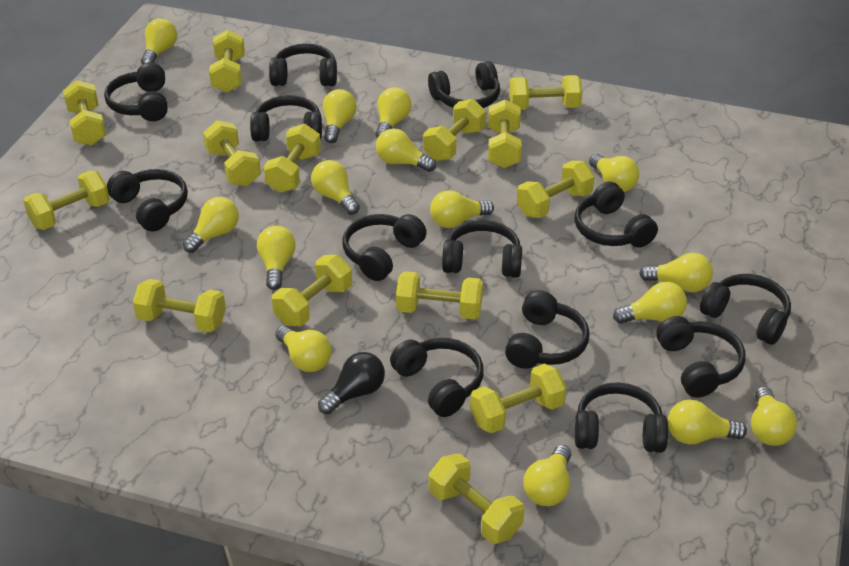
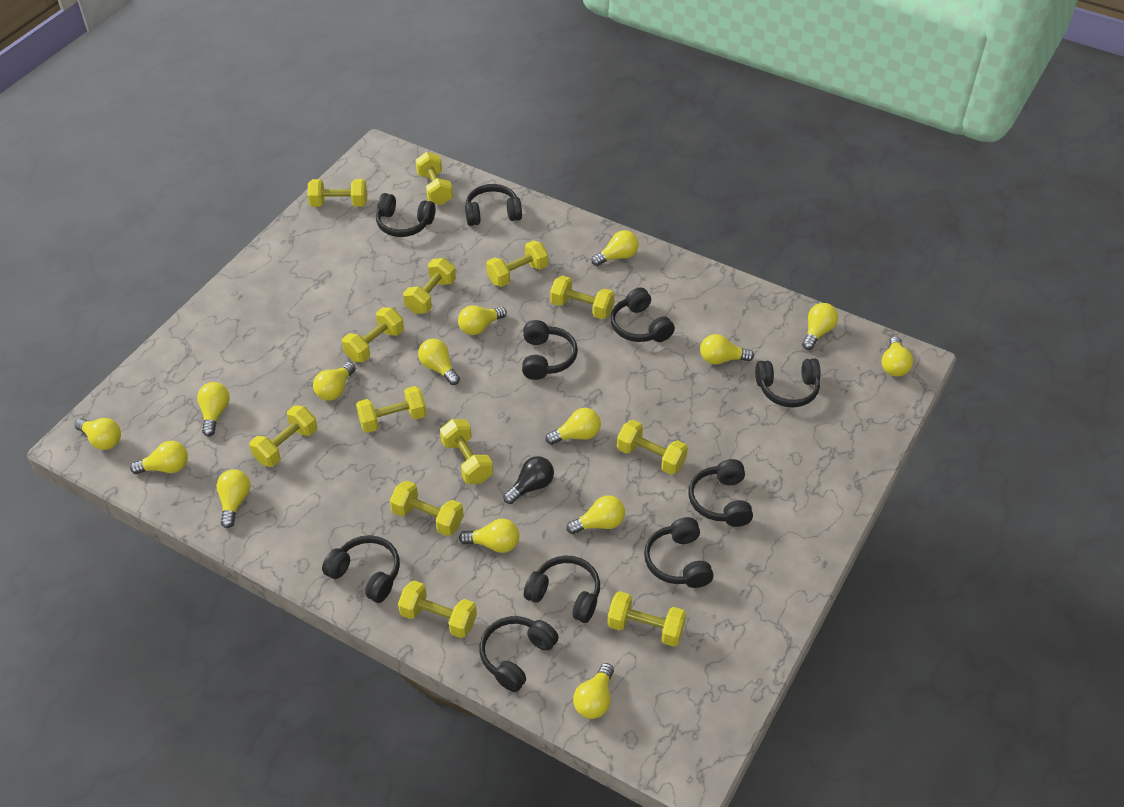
black headphones: [104,63,168,121] [107,169,188,232] [250,95,322,141] [269,44,337,86] [342,214,427,281] [390,338,484,417] [428,61,500,108] [442,220,522,278] [505,290,590,369] [574,182,658,248] [575,382,668,453] [656,316,746,398] [700,274,791,345] = 13 -> [322,535,400,603] [376,193,435,237] [465,184,522,226] [479,616,559,692] [522,320,578,380] [524,555,600,623] [610,287,675,342] [644,517,714,588] [689,459,753,527] [755,358,821,407] = 10
yellow dumbbell: [23,171,110,230] [63,80,106,146] [133,279,226,332] [203,120,261,186] [209,30,245,92] [263,124,321,193] [272,255,352,326] [396,271,483,319] [423,99,486,161] [429,453,524,544] [470,364,566,433] [488,100,522,168] [509,75,583,110] [517,161,595,218] = 14 -> [249,405,317,467] [308,179,367,207] [342,307,404,362] [356,386,427,433] [390,481,464,536] [398,580,477,638] [403,258,456,314] [416,152,453,205] [440,419,493,484] [486,240,548,287] [550,275,615,319] [607,591,686,647] [617,420,688,475] = 13

